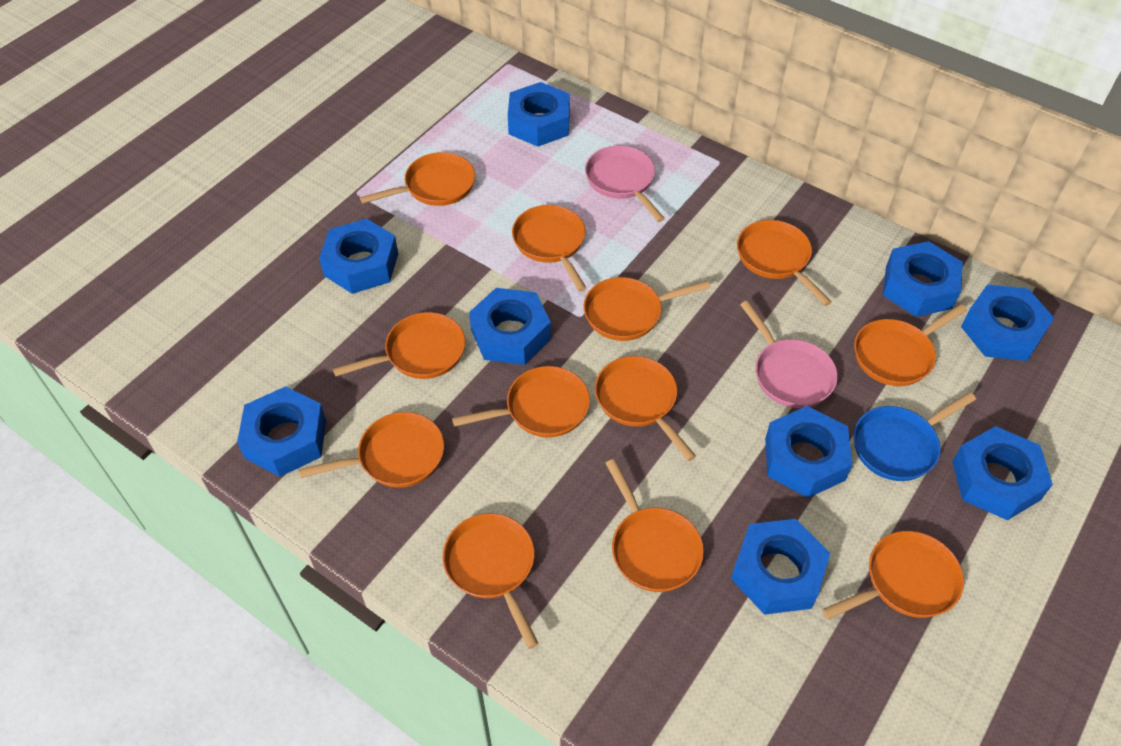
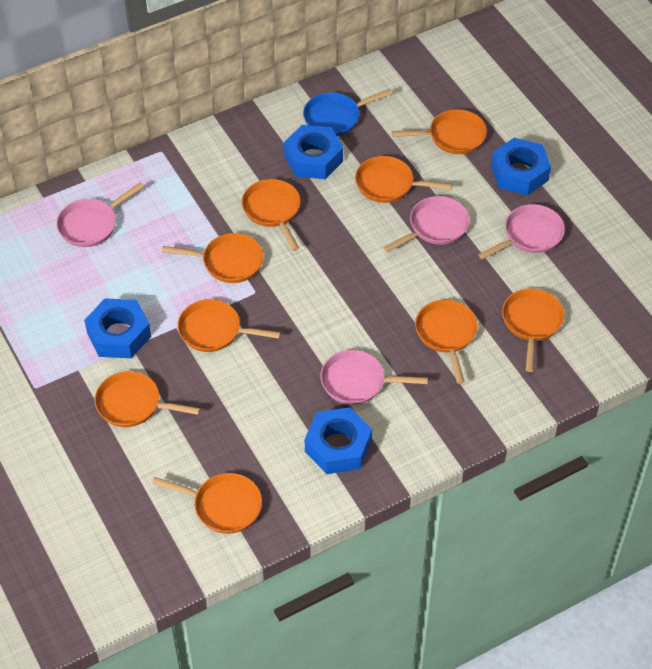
blue nut: [237,386,326,477] [319,218,398,294] [469,288,551,365] [508,82,570,147] [731,519,830,615] [765,406,852,498] [883,241,963,317] [952,426,1053,520] [961,284,1054,361] = 9 -> [84,298,151,358] [284,125,343,179] [305,407,372,474] [491,138,551,196] = 4
orange pan: [299,412,444,488] [333,312,465,379] [360,152,475,206] [442,513,539,649] [452,366,590,438] [512,205,587,292] [584,277,710,341] [595,356,696,461] [605,459,704,592] [737,220,832,306] [822,531,964,619] [854,304,967,386] = 12 -> [94,371,201,427] [152,473,262,534] [162,233,264,283] [177,299,281,352] [242,179,300,251] [355,156,453,203] [392,109,487,154] [415,300,478,384] [502,288,564,372] = 9
pink pan: [585,146,665,222] [740,301,838,408] = 2 -> [56,182,144,247] [320,350,428,405] [384,196,470,252] [478,204,565,259] = 4

